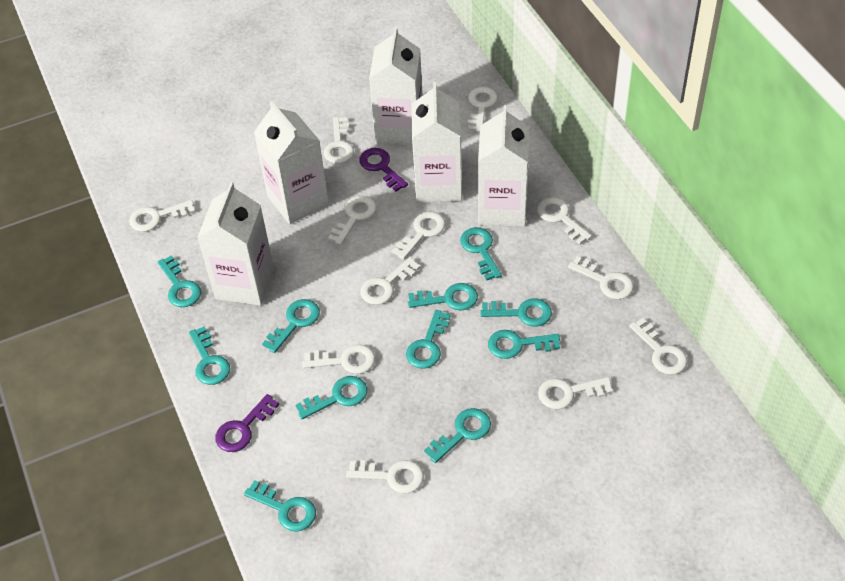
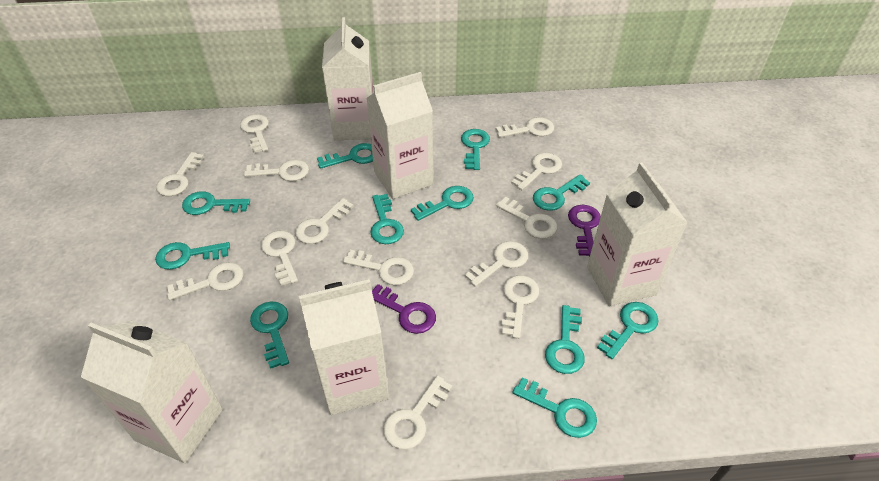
white key: [129,200,195,232] [303,344,375,374] [324,117,354,164] [328,196,376,245] [346,460,424,493] [360,257,420,305] [392,212,446,260] [468,87,498,132] [537,197,592,244] [538,377,613,409] [568,256,634,299] [629,318,688,375] = 12 -> [156,152,204,196] [167,262,244,300] [240,114,269,153] [244,160,309,181] [261,231,298,286] [295,198,354,244] [343,250,414,285] [383,375,453,449] [465,241,528,287] [496,117,554,138] [496,197,557,239] [501,275,539,339] [511,153,562,190] = 13

